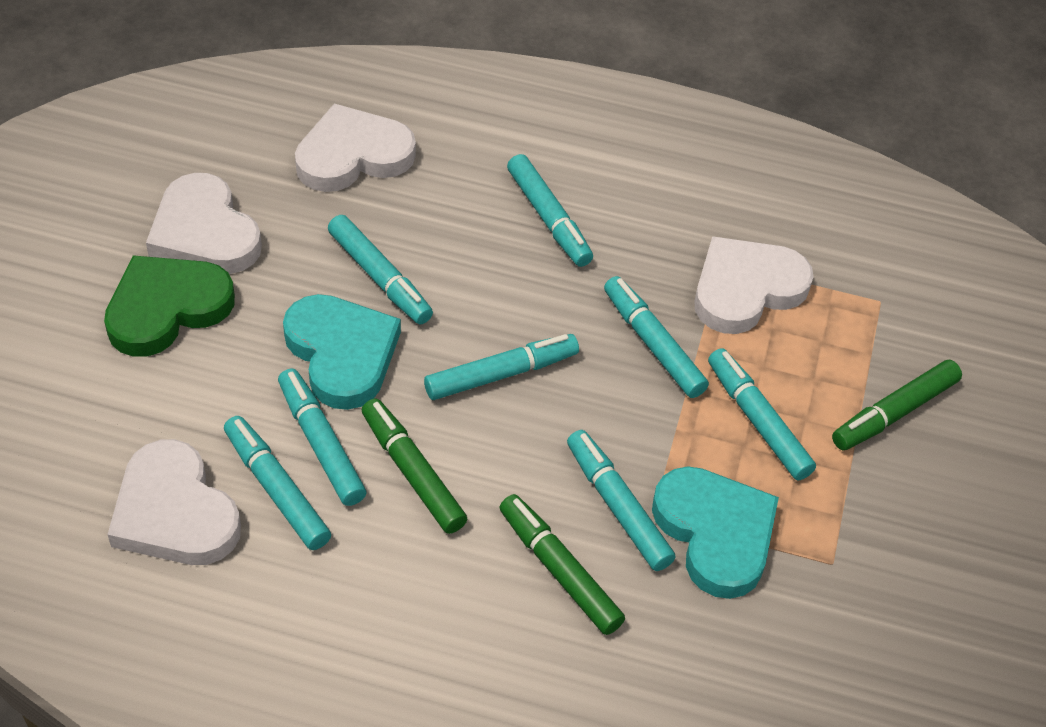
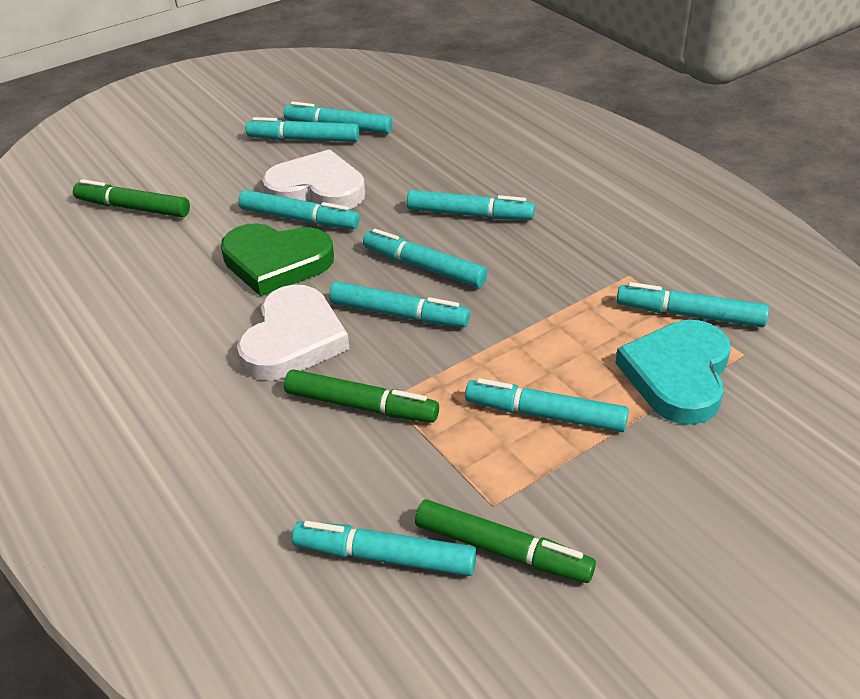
turquoise heart: [283,294,401,410] [652,466,779,599] = 2 -> [616,320,731,425] = 1
turquoise marker: [224,416,331,550] [278,369,366,506] [328,215,433,324] [424,334,579,400] [507,154,593,267] [567,430,676,571] [604,276,709,398] [708,348,816,480] = 8 -> [238,190,359,229] [246,117,359,142] [284,101,392,134] [292,521,477,576] [329,282,470,327] [363,229,487,288] [407,190,535,220] [465,378,629,432] [617,282,769,327] = 9
white heart: [107,439,241,565] [146,173,262,274] [295,103,416,192] [694,236,814,334] = 4 -> [237,285,350,381] [262,149,365,209] = 2

